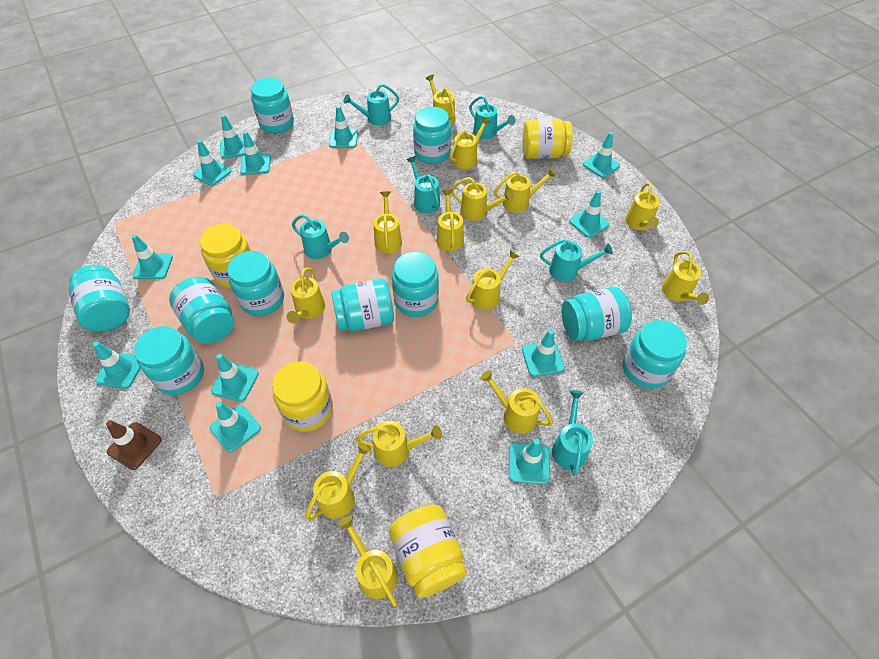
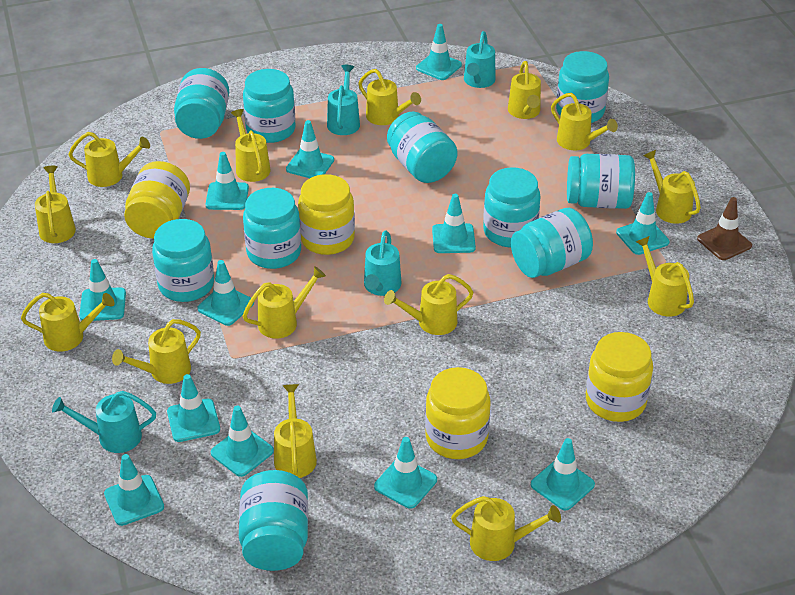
turquoise watering can: [292,214,349,259] [344,84,399,125] [406,156,440,213] [469,96,515,139] [540,239,613,282] [552,390,593,476] = 6 -> [52,391,156,453] [327,65,360,135] [364,230,402,296] [464,31,496,88] = 4

